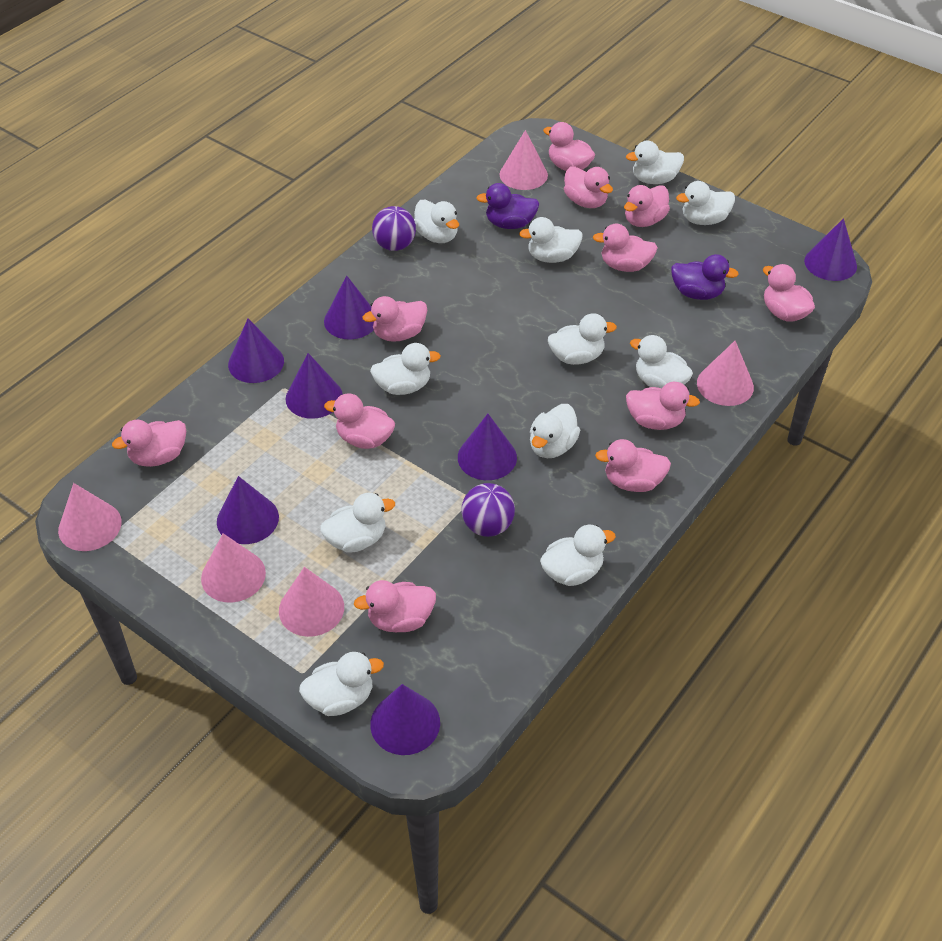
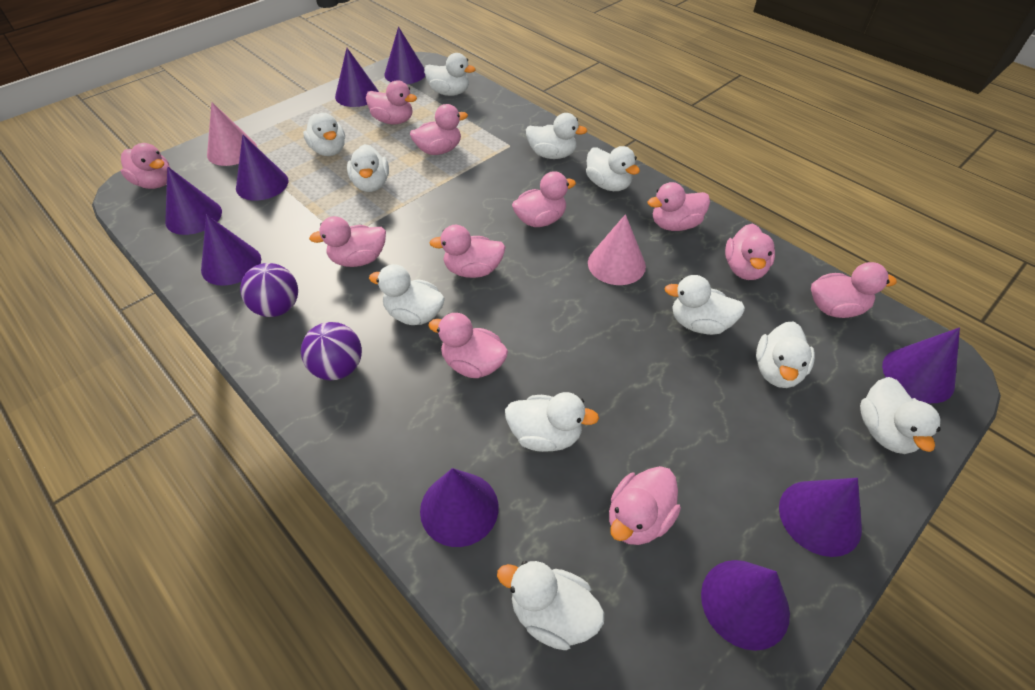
pink cone: [58,483,121,551] [201,533,266,603] [279,567,344,637] [500,130,548,190] [697,341,754,406] = 5 -> [207,102,257,166] [588,214,646,285] = 2
purple cone: [217,476,279,544] [228,318,284,383] [286,353,343,419] [324,275,374,340] [370,684,440,755] [458,414,517,480] [804,218,857,281] = 7 -> [165,167,222,235] [201,214,261,286] [236,134,288,201] [335,48,379,107] [384,27,425,84] [420,468,499,547] [701,560,790,651] [779,478,862,557] [882,327,960,403] = 9
purple duck: [476,183,539,229] [671,254,739,300] = 2 -> none = 0

